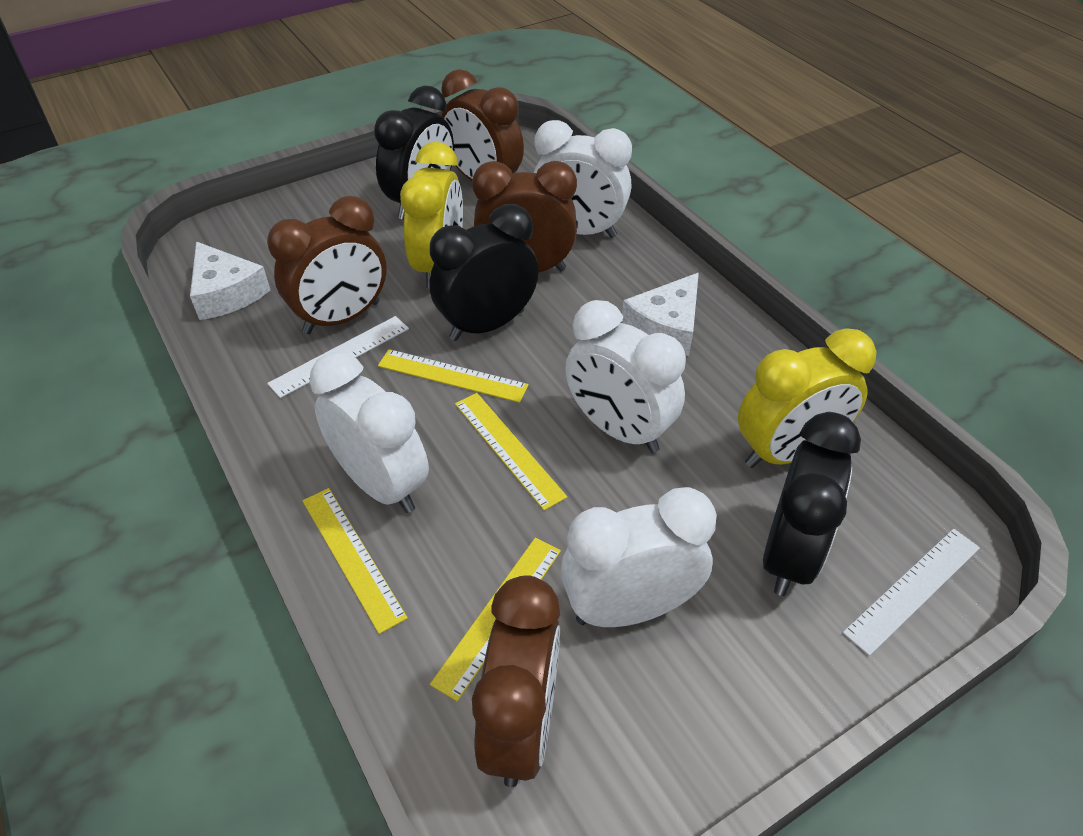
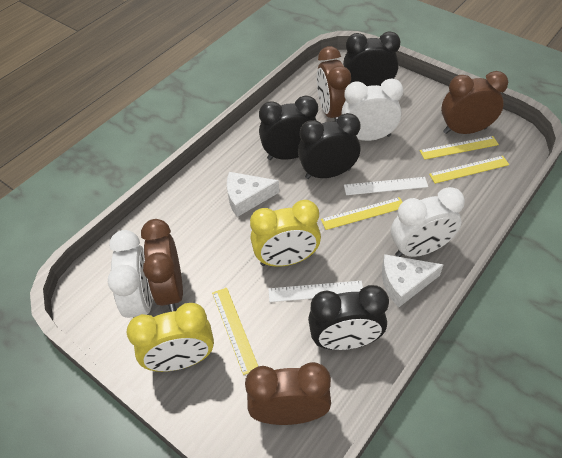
black clock: [374,86,454,220] [429,204,539,341] [763,412,861,596] = 3 -> [259,95,318,160] [298,113,360,179] [308,285,389,350] [343,32,400,86] = 4
white clock: [309,352,429,513] [534,120,632,238] [561,487,717,627] [565,300,686,453] = 4 -> [108,230,153,318] [341,78,403,141] [391,187,465,257] = 3

